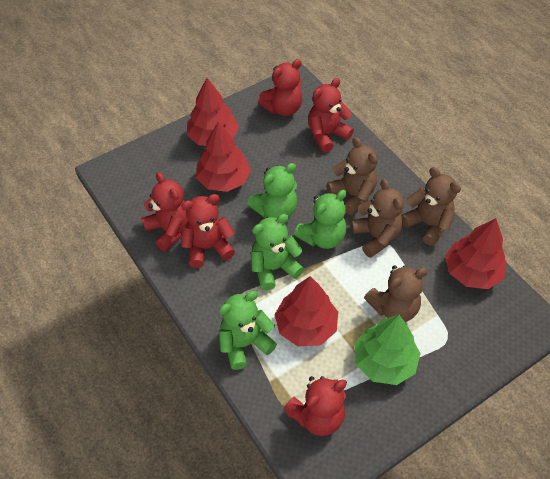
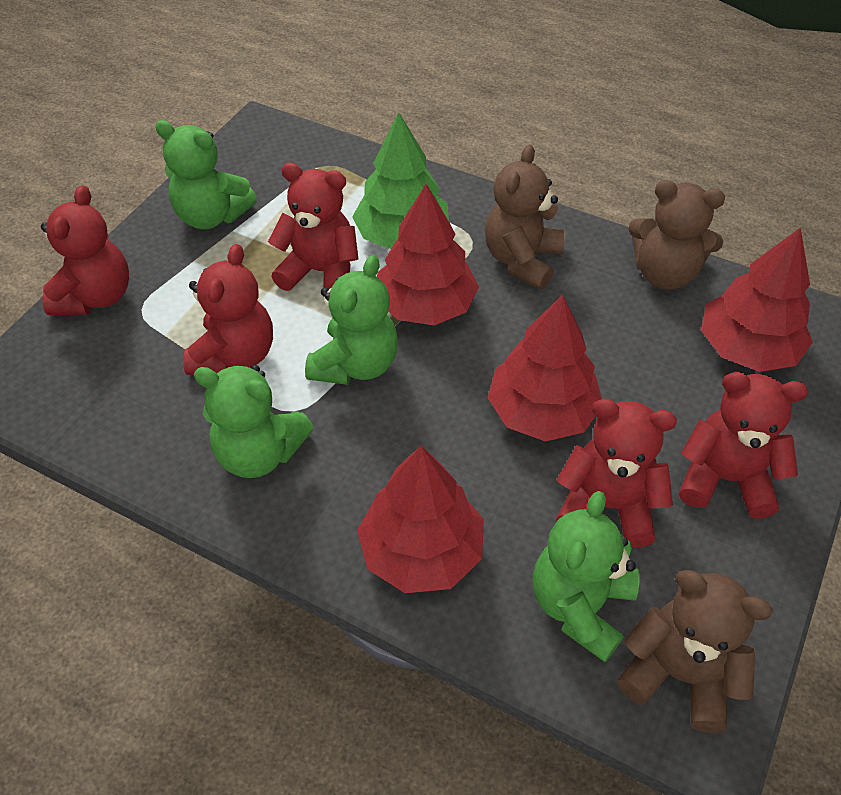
brown teddy bear: [327,137,378,215] [351,179,404,258] [364,265,428,322] [402,167,461,246] = 4 -> [485,144,565,290] [617,570,773,733] [628,180,725,290] = 3

